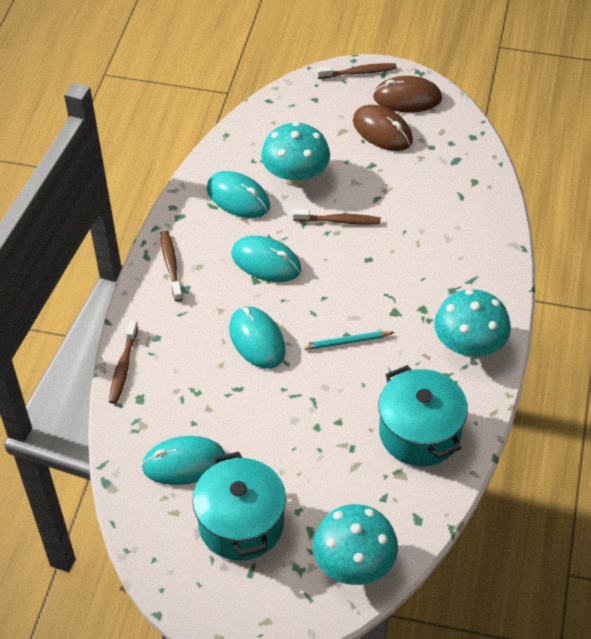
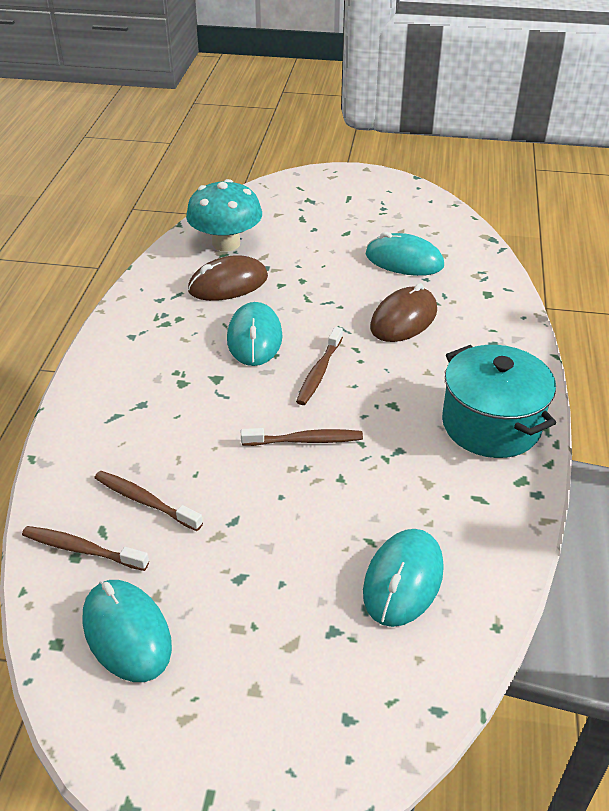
turquoise mushroom: [261,122,330,186] [313,504,398,585] [434,289,511,357] = 3 -> [186,179,262,251] = 1
turquoise pencil: [303,331,394,350] = 1 -> none = 0
turquoise pot: [192,452,286,561] [378,365,468,467] = 2 -> [442,345,556,458] = 1

